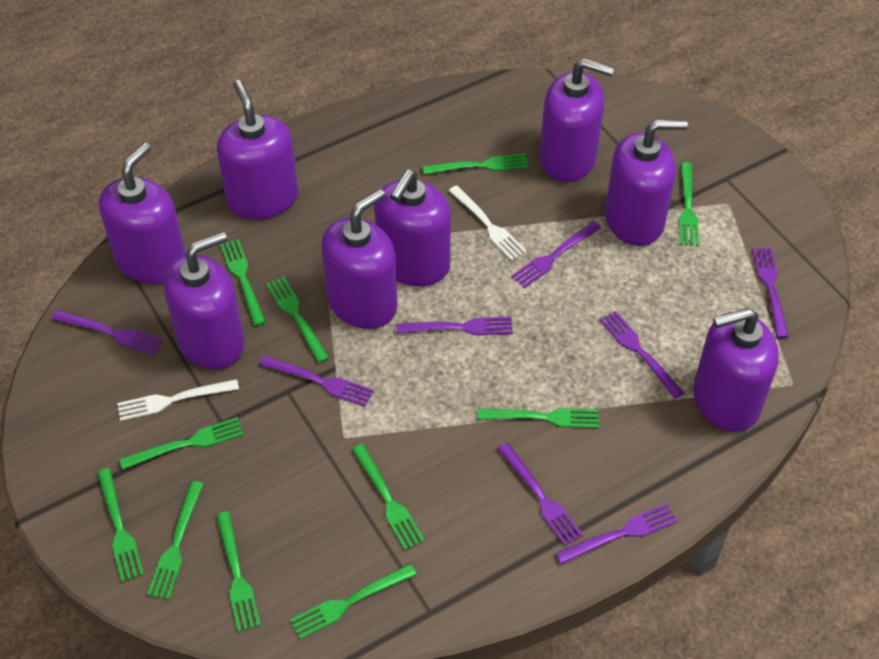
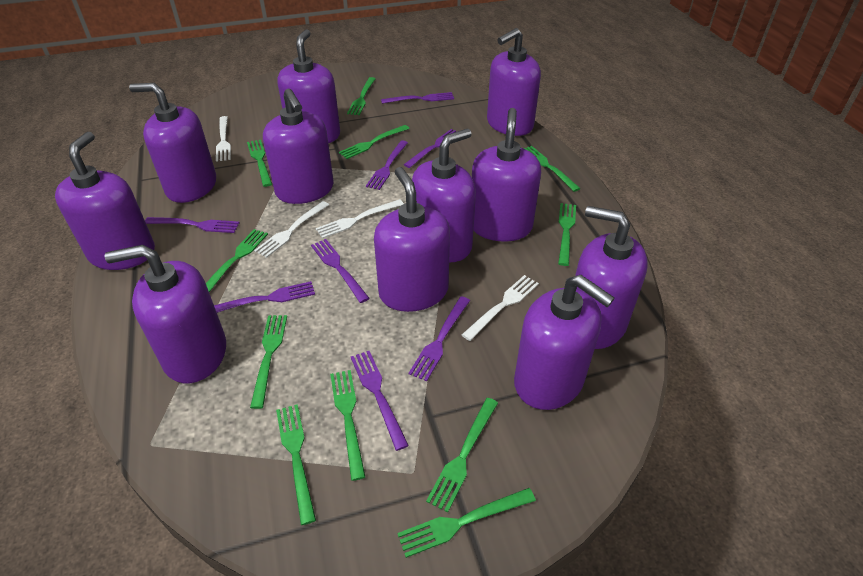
purple soap dispenser: [99,143,186,284] [163,232,245,369] [217,80,298,220] [321,189,397,329] [374,170,451,286] [540,58,614,182] [605,120,688,246] [693,308,779,432] = 8 -> [55,132,155,270] [105,245,226,383] [129,83,216,203] [263,89,334,204] [277,29,340,143] [374,167,450,312] [412,129,476,262] [472,108,541,242] [487,28,541,136] [514,275,615,410] [575,206,648,349] = 11
white fork: [117,379,239,421] [448,185,526,260] = 2 -> [216,116,231,162] [254,201,329,258] [316,199,404,238] [462,275,539,341] = 4

